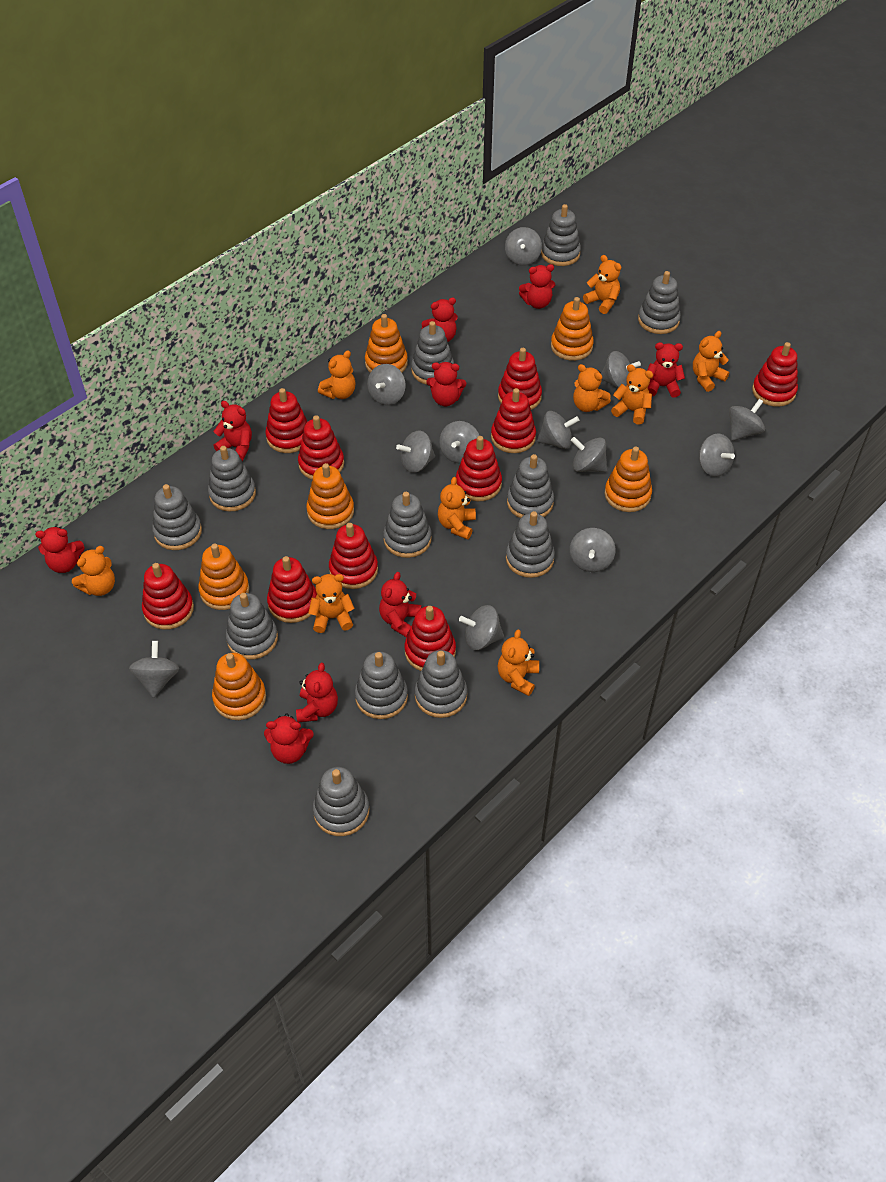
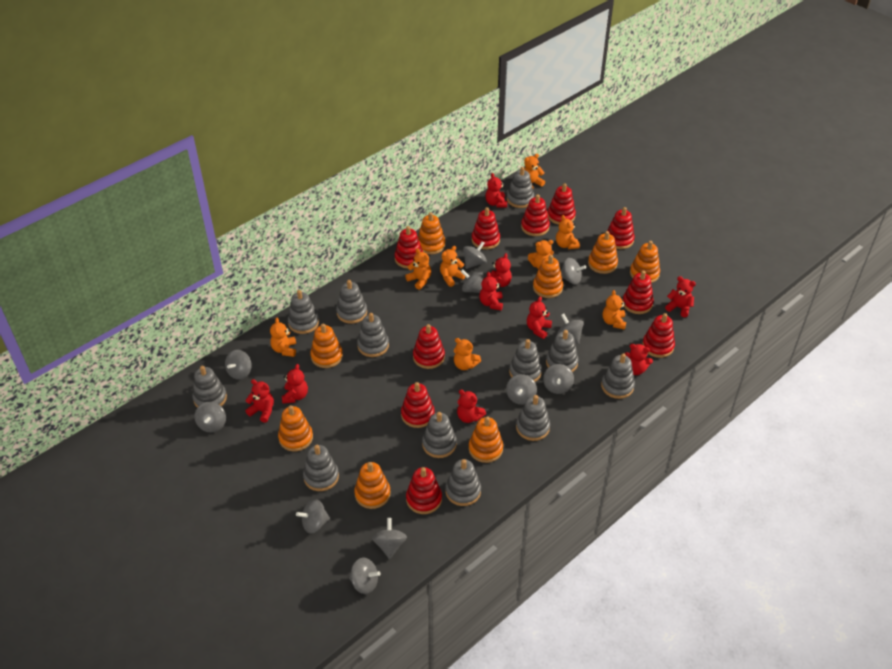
grey spinning top: [129,641,179,698] [367,364,406,405] [396,431,435,473] [439,421,479,463] [459,605,504,650] [505,227,542,266] [537,411,579,449] [570,528,616,572] [571,437,607,472] [601,351,641,388] [699,433,735,477] [729,399,765,441] = 12 -> [194,402,226,433] [225,350,251,380] [296,499,330,534] [349,557,380,594] [372,518,407,559] [460,269,484,293] [463,241,487,269] [506,374,537,405] [543,364,574,394] [557,314,584,344] [561,258,586,284] = 11
orange stacking toy: [198,544,249,610] [212,653,266,720] [306,463,354,529] [365,314,408,373] [551,297,594,361] [604,446,652,512] = 6 -> [278,405,313,452] [310,323,343,368] [354,462,390,509] [418,212,445,255] [469,416,503,463] [533,255,563,298] [588,231,618,274] [630,241,660,283] = 8
orange teddy bear: [72,546,115,596] [308,574,355,633] [318,350,356,399] [438,477,476,540] [498,630,539,696] [573,364,611,412] [583,255,621,314] [611,364,653,425] [693,331,729,392] = 9 -> [270,318,296,357] [405,248,431,290] [440,246,465,287] [454,338,481,370] [524,154,545,188] [528,240,554,269] [556,215,580,249] [603,290,626,330] = 8

